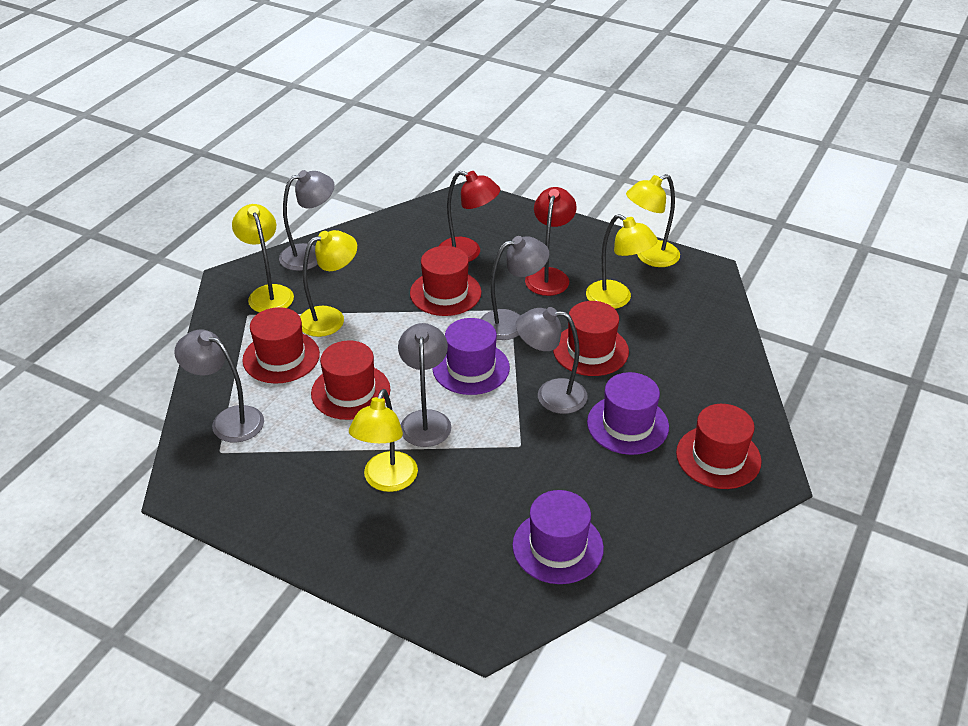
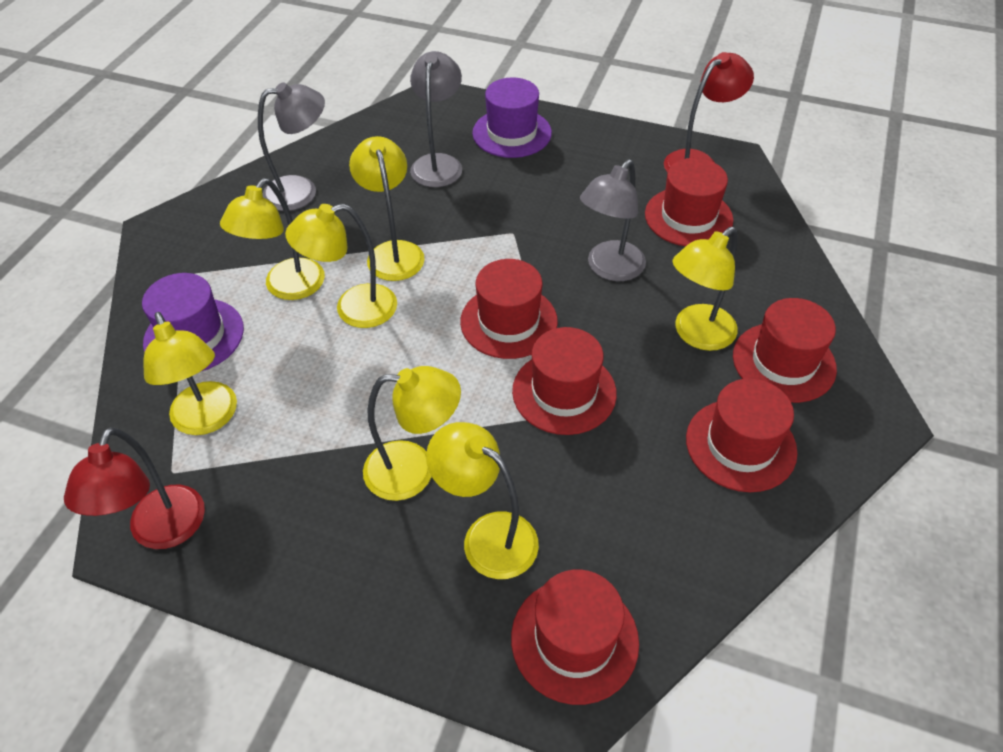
grey lamp: [174,330,264,443] [279,170,335,271] [398,323,451,447] [481,236,549,340] [516,307,588,414] = 5 -> [258,82,325,211] [410,51,462,187] [580,159,646,281] = 3
purple hat: [432,318,510,395] [512,490,604,584] [587,372,669,455] = 3 -> [142,273,244,372] [472,77,552,158] = 2
red hat: [242,307,320,383] [311,340,391,420] [410,246,481,316] [553,301,629,376] [676,404,762,489] = 5 -> [460,259,558,359] [511,570,639,705] [512,327,617,435] [645,158,733,246] [686,378,797,492] [733,298,837,403] = 6
yellow lamp: [232,204,294,313] [300,230,357,337] [349,389,418,492] [586,214,658,309] [626,174,680,267] = 5 -> [144,312,237,435] [220,178,325,300] [285,204,397,328] [349,136,425,281] [363,366,461,501] [426,422,539,579] [673,227,738,351] = 7

